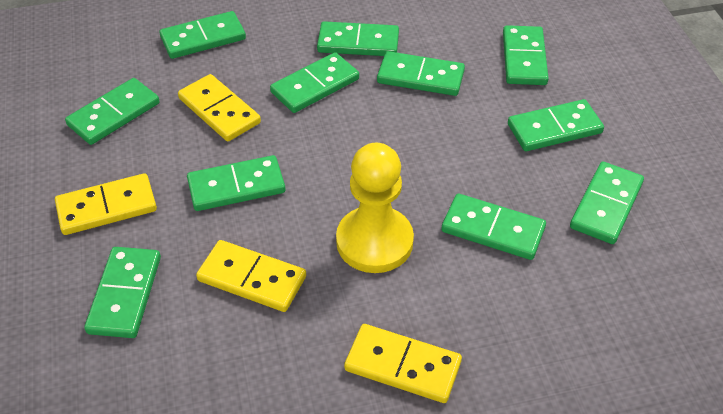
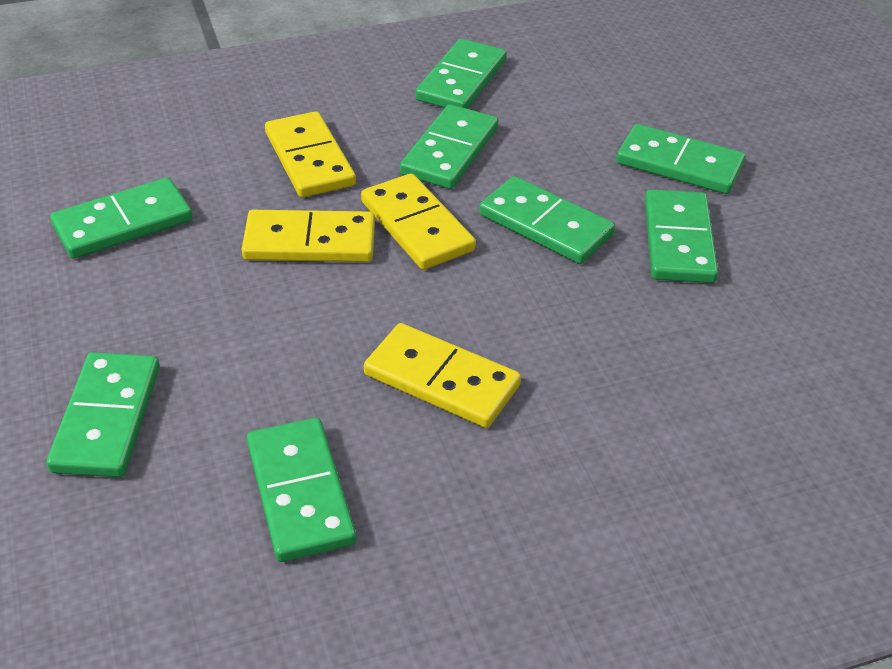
green domino: [65,78,160,145] [84,247,161,338] [160,11,246,59] [187,155,285,211] [270,52,359,113] [317,21,399,56] [377,51,465,96] [441,194,546,260] [503,25,549,85] [508,99,604,151] [570,162,644,244] = 11 -> [47,352,160,477] [50,178,193,259] [247,418,356,562] [400,104,498,189] [415,38,507,109] [479,176,615,264] [616,124,746,194] [645,189,718,283] = 8
yellow pawn: [336,143,414,273] = 1 -> none = 0

